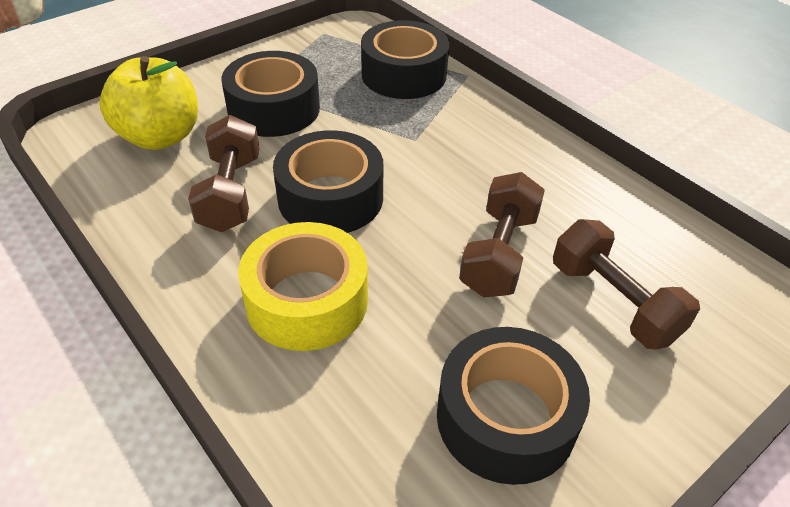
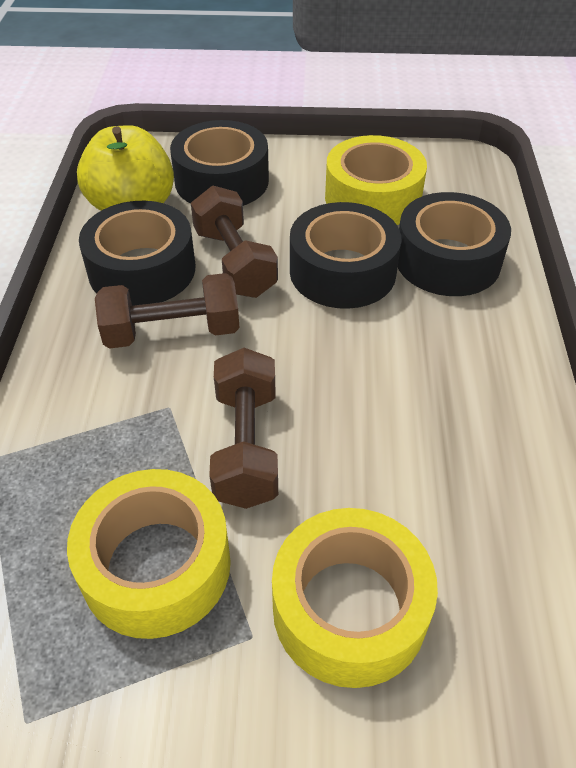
yellow tape: [238,222,368,351] = 1 -> [67,469,231,639] [272,508,438,688] [325,135,427,225] = 3

